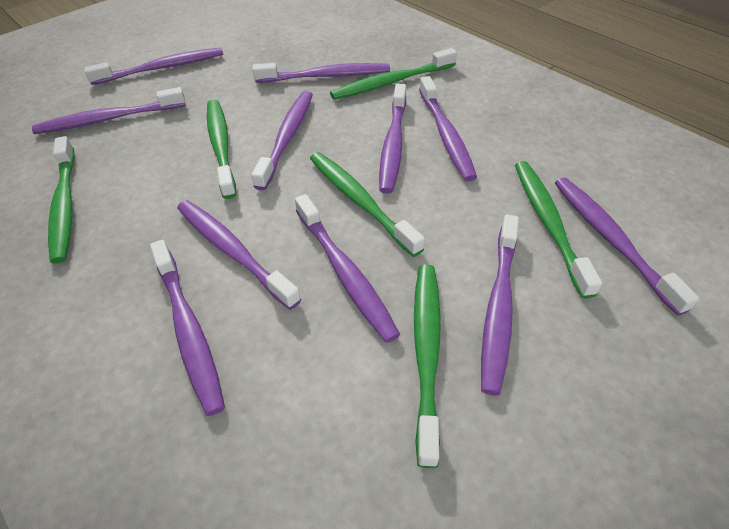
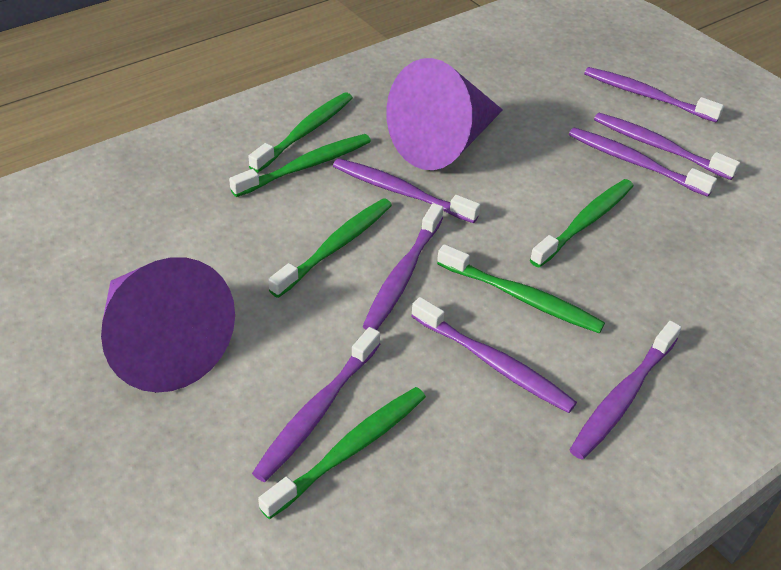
purple cone: none = 0 -> [101,257,235,393] [386,58,503,170] = 2
purple toothbrush: [32,87,186,134] [84,48,223,85] [150,240,225,416] [177,200,301,310] [251,91,313,190] [252,63,390,83] [295,194,400,343] [379,84,406,194] [419,76,477,181] [481,215,519,396] [555,177,699,316] = 11 -> [252,327,380,482] [333,158,480,223] [363,203,443,330] [411,297,577,413] [569,127,717,197] [570,321,681,459] [584,67,724,122] [594,113,740,180] = 8

